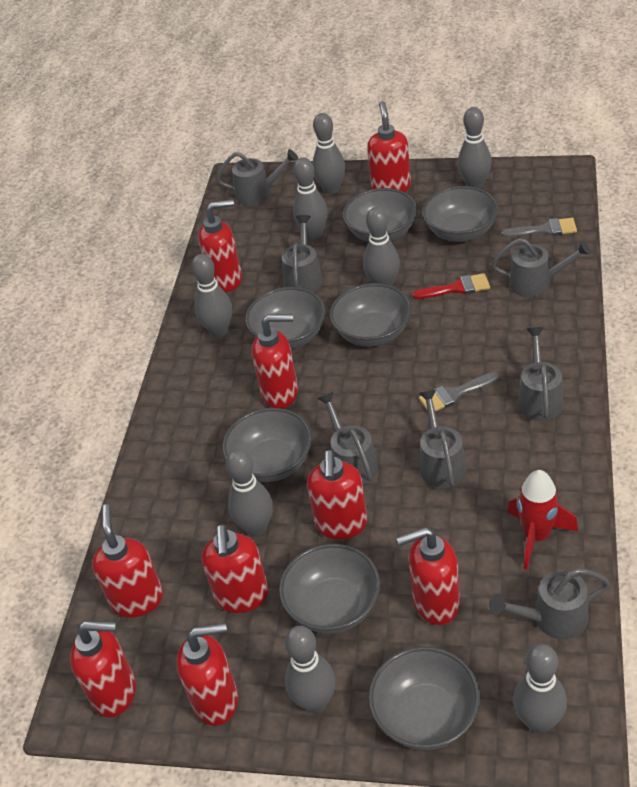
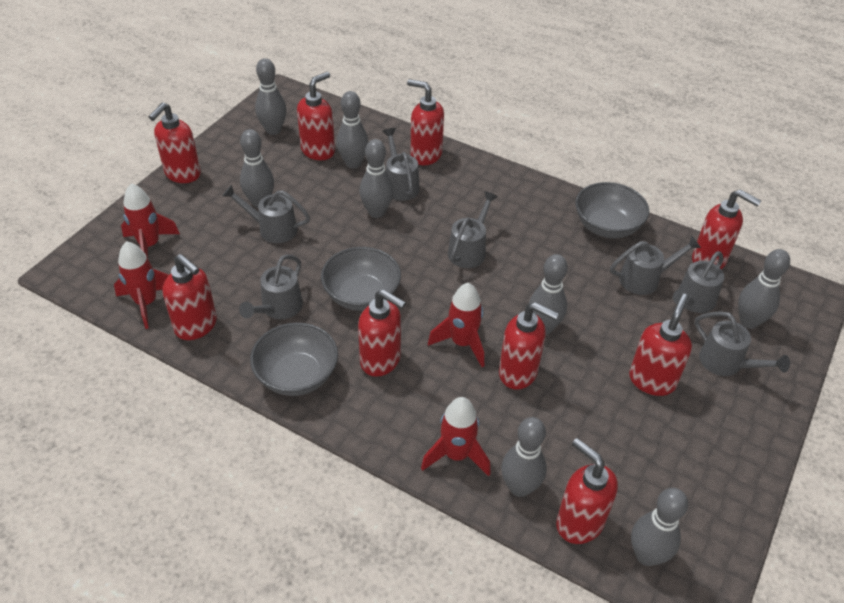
grey bowl: [223,408,312,482] [245,287,326,349] [279,544,380,634] [330,283,412,347] [343,188,417,242] [369,647,480,750] [422,186,499,242] = 7 -> [250,323,338,396] [321,247,401,311] [575,182,649,238] = 3
grey brush: [419,372,499,411] [501,218,577,238] = 2 -> none = 0
red brush: [412,273,490,299] = 1 -> none = 0
red rocket: [507,470,578,570] = 1 -> [114,241,169,329] [121,183,180,258] [421,397,491,476] [428,283,484,367] = 4

